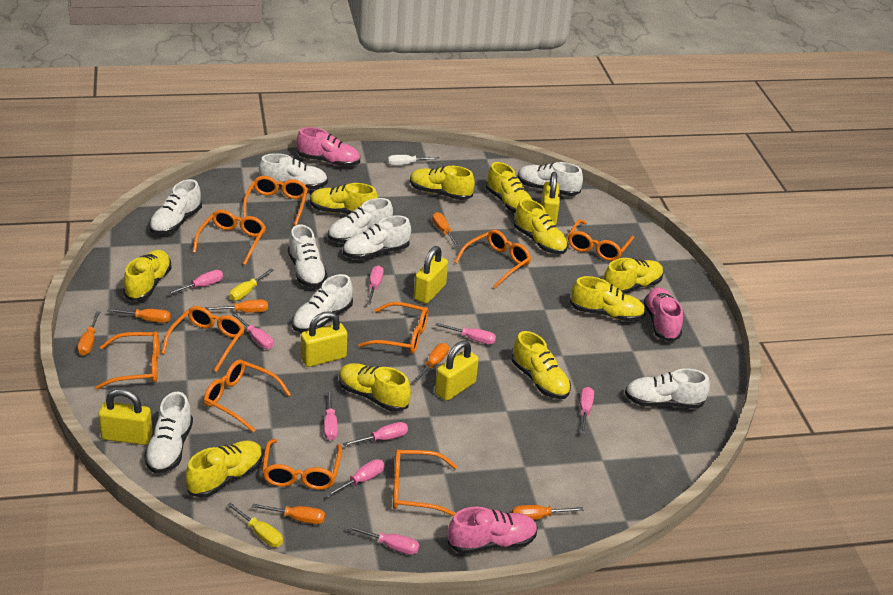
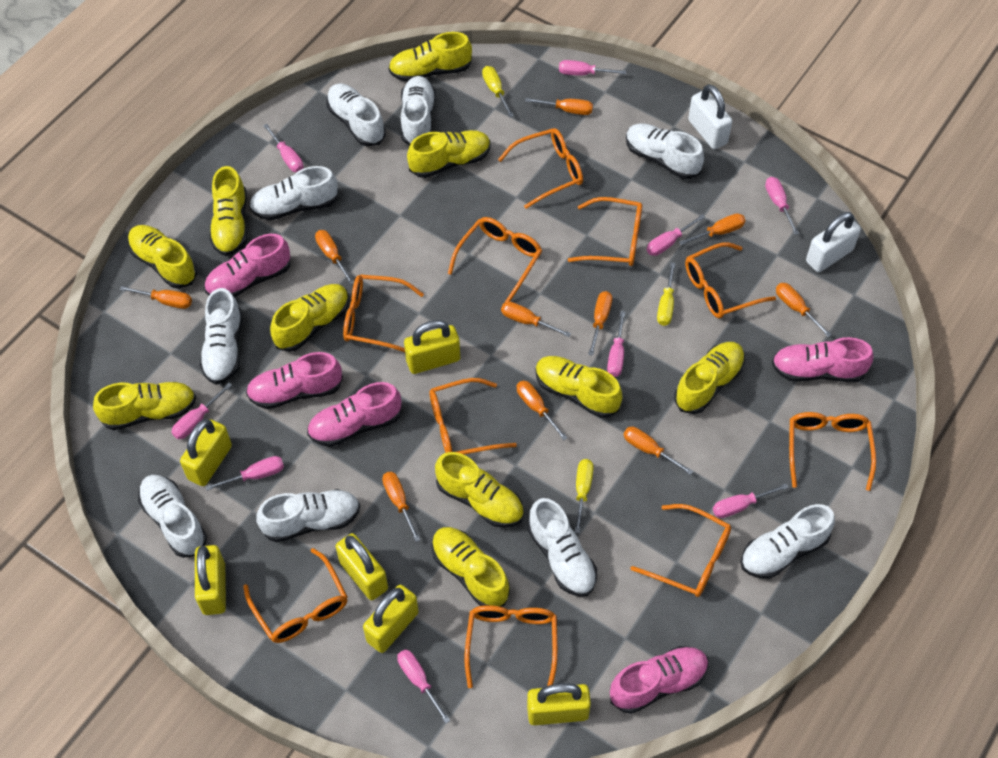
orange screwdriver: [77,311,100,355] [107,309,171,323] [205,300,268,313] [252,504,325,524] [413,343,449,382] [432,212,460,247] [512,505,583,520] = 7 -> [120,286,192,309] [315,230,354,285] [382,472,420,542] [501,301,571,337] [517,381,568,440] [525,98,593,115] [588,291,612,356] [624,427,693,475] [679,213,746,245] [776,283,832,337] = 10
pink shoe: [297,127,360,167] [448,507,538,554] [644,287,683,342] = 3 -> [204,234,290,298] [246,352,343,409] [307,382,401,447] [610,646,709,714] [772,337,874,382] = 5
white padlock: none = 0 -> [688,84,732,149] [806,212,861,272] = 2
white screwdriver: [388,155,440,165] = 1 -> none = 0
yellow padlock: [98,389,153,445] [301,311,348,367] [414,246,448,304] [435,340,479,401] [541,172,560,225] = 5 -> [180,419,232,486] [195,545,226,615] [336,533,388,600] [363,585,419,653] [404,320,460,374] [527,683,591,725] = 6
yellow screwdriver: [227,502,283,547] [229,269,274,301] = 2 -> [482,66,514,117] [575,459,594,534] [657,262,675,326] = 3

